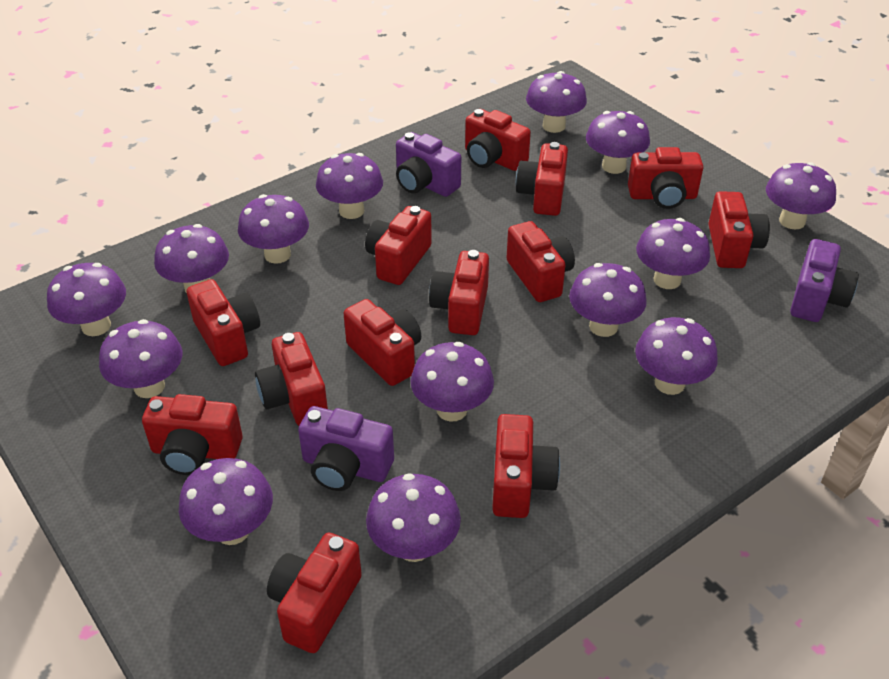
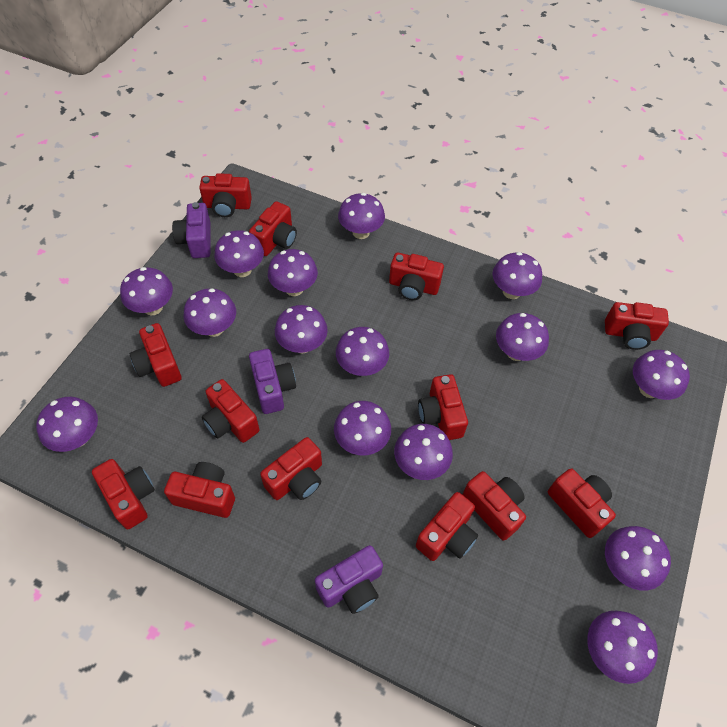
purple mushroom: [47,263,126,336] [99,319,182,398] [154,224,229,293] [179,458,273,545] [238,194,309,264] [316,153,383,219] [366,473,461,562] [411,342,494,422] [526,71,587,133] [569,263,647,337] [586,111,650,174] [635,317,718,395] [636,218,710,289] [766,162,836,229] = 14 -> [36,397,98,452] [120,267,173,316] [184,288,236,337] [214,230,264,277] [268,249,318,296] [275,305,328,354] [334,401,391,456] [336,327,389,376] [338,193,385,239] [394,424,453,480] [493,252,542,299] [496,313,549,361] [587,611,658,684] [605,526,671,591] [633,350,690,400] = 15

